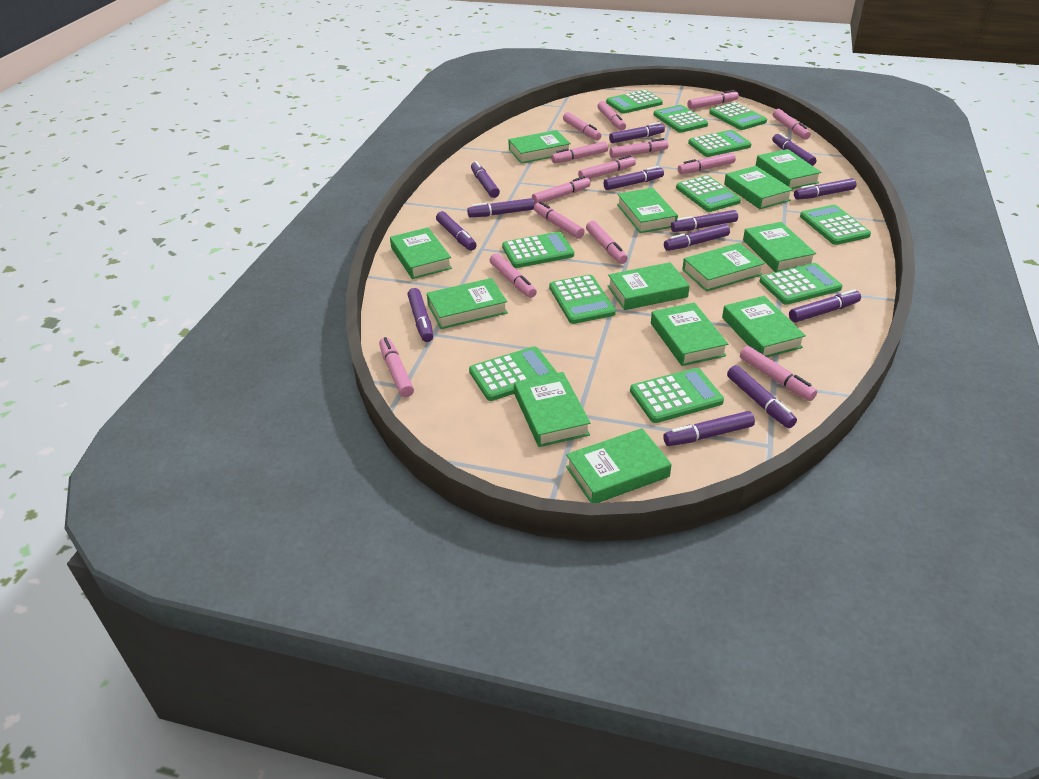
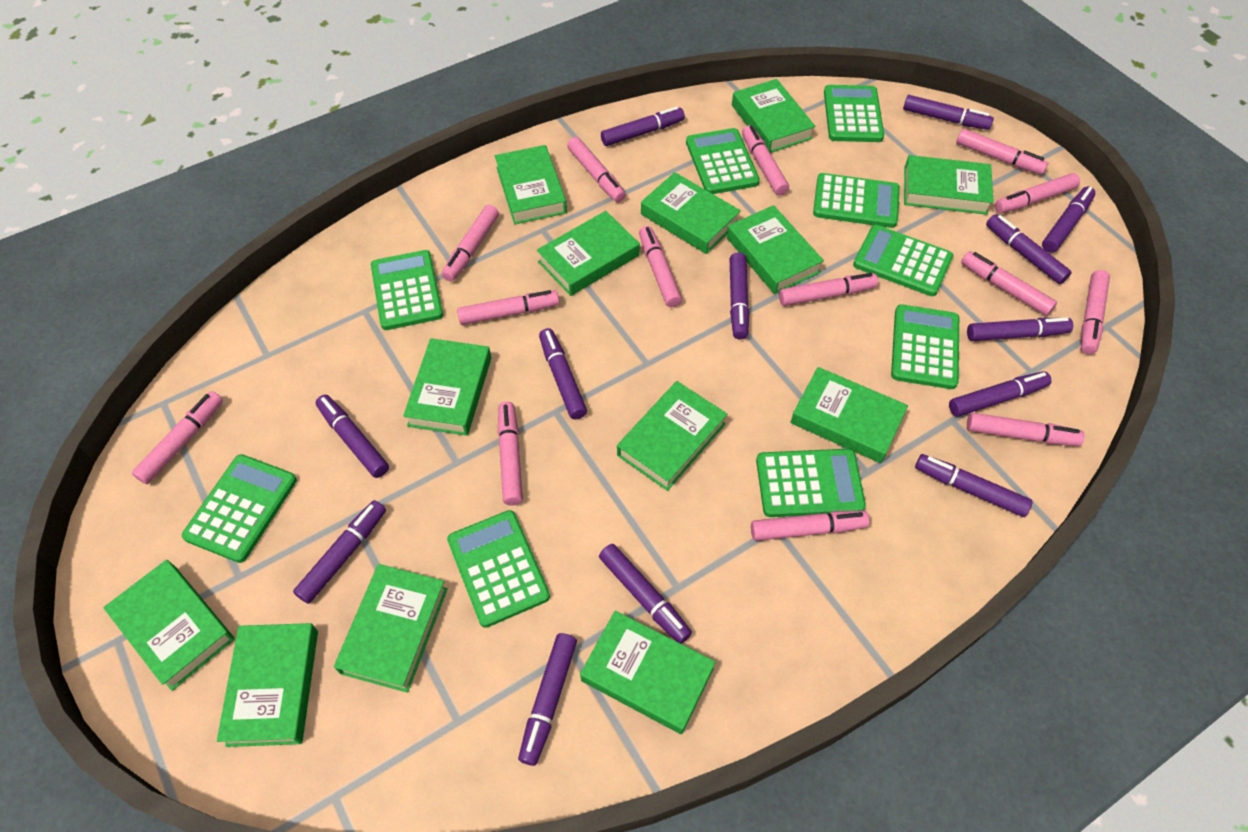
green calculator: [469,346,557,401] [502,232,574,268] [549,275,616,324] [606,90,663,114] [630,368,724,423] [654,105,708,133] [676,175,741,212] [688,130,751,157] [709,102,767,130] [760,263,842,305] [800,205,871,245] = 11 -> [182,454,297,563] [371,250,443,330] [447,510,550,628] [686,128,760,194] [756,449,866,517] [813,173,900,228] [824,85,884,142] [853,225,953,296] [891,304,959,389] = 9

